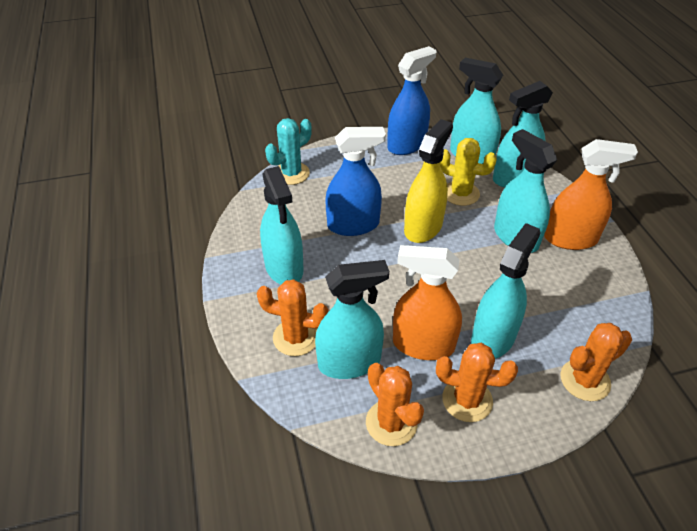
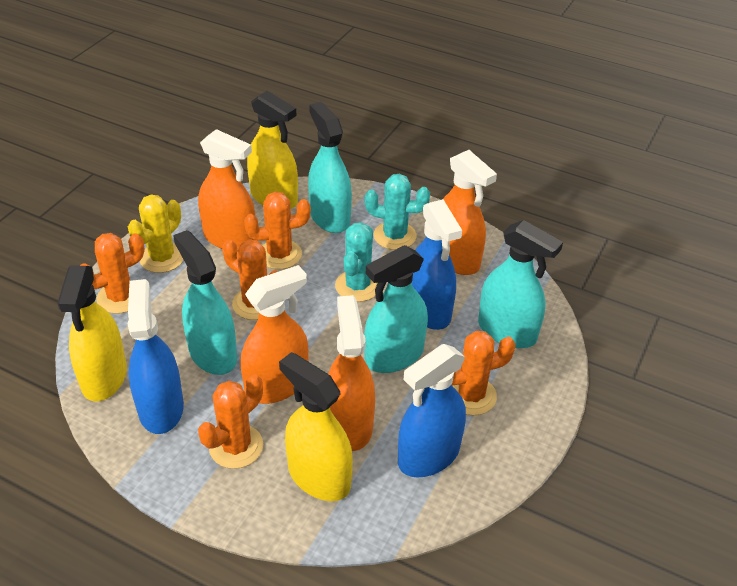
blue spray bottle: [326,127,386,236] [387,46,437,155] = 2 -> [128,279,184,434] [398,344,466,478] [411,199,462,330] = 3
orange cactus: [257,279,328,356] [366,363,424,446] [436,343,518,422] [560,323,632,401] = 4 -> [80,233,145,314] [198,374,263,469] [222,239,278,320] [244,192,311,269] [451,331,516,415] = 5
orange spray bottle: [393,245,462,360] [544,139,638,250] = 2 -> [198,129,255,251] [241,265,309,404] [328,295,375,451] [443,150,497,275] = 4
turquoise cactus: [265,118,312,185] = 1 -> [335,223,377,302] [365,174,430,250] = 2
turquoise spray bottle: [260,166,304,285] [315,260,389,379] [450,58,503,164] [471,223,541,359] [493,81,553,188] [494,129,557,253] = 6 -> [173,230,237,375] [308,102,352,233] [364,245,428,373] [478,220,563,348] = 4
yellow spray bottle: [404,119,453,243] = 1 -> [57,265,127,402] [247,91,298,209] [279,352,353,501] = 3

